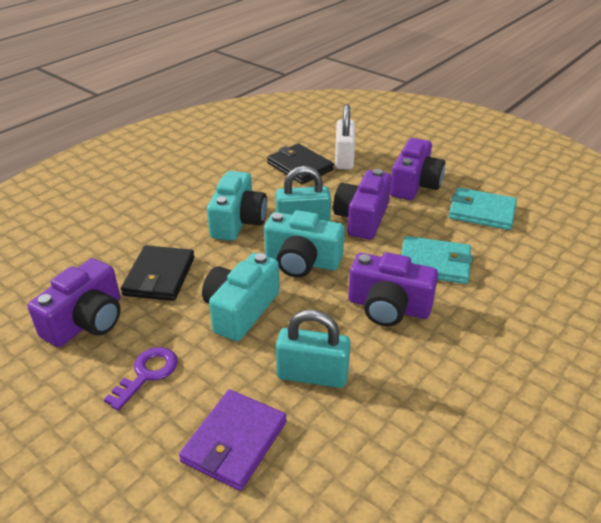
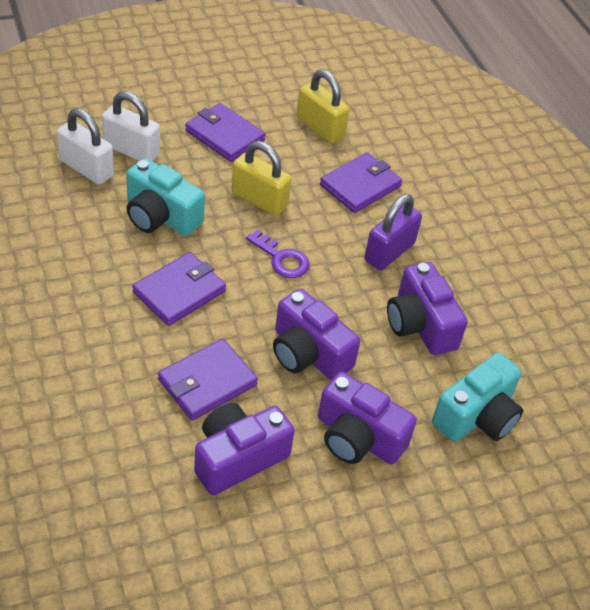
black wallet: [121,245,195,301] [267,144,334,184] = 2 -> none = 0
purple padlock: none = 0 -> [364,194,422,270] = 1
purple wallet: [179,389,287,491] = 1 -> [132,252,226,326] [158,339,258,421] [185,103,266,162] [320,152,402,213] = 4
turquoise camera: [202,253,280,341] [207,171,267,241] [264,210,345,278] = 3 -> [126,158,205,236] [432,352,523,442] = 2
turquoise padlock: [276,166,331,221] [276,310,351,388] = 2 -> none = 0
turquoise wallet: [401,236,473,284] [449,187,517,230] = 2 -> none = 0
white padlock: [335,104,355,169] = 1 -> [57,108,114,185] [102,91,160,161] = 2
yellow padlock: none = 0 -> [231,141,292,216] [296,69,350,143] = 2

